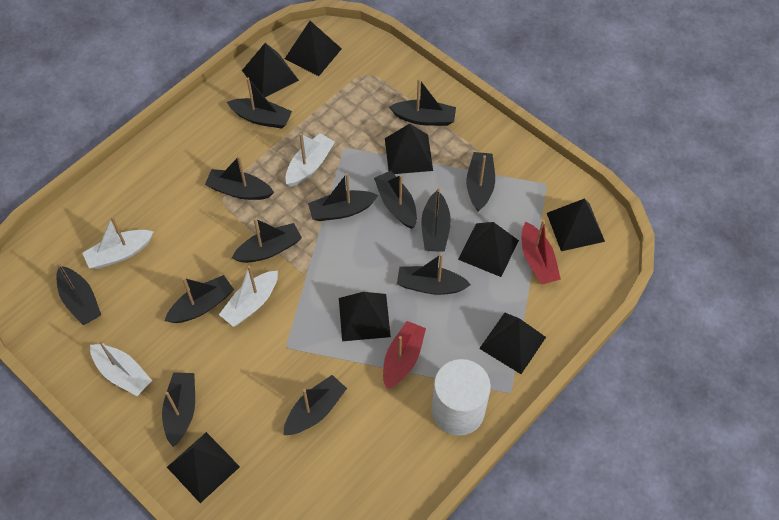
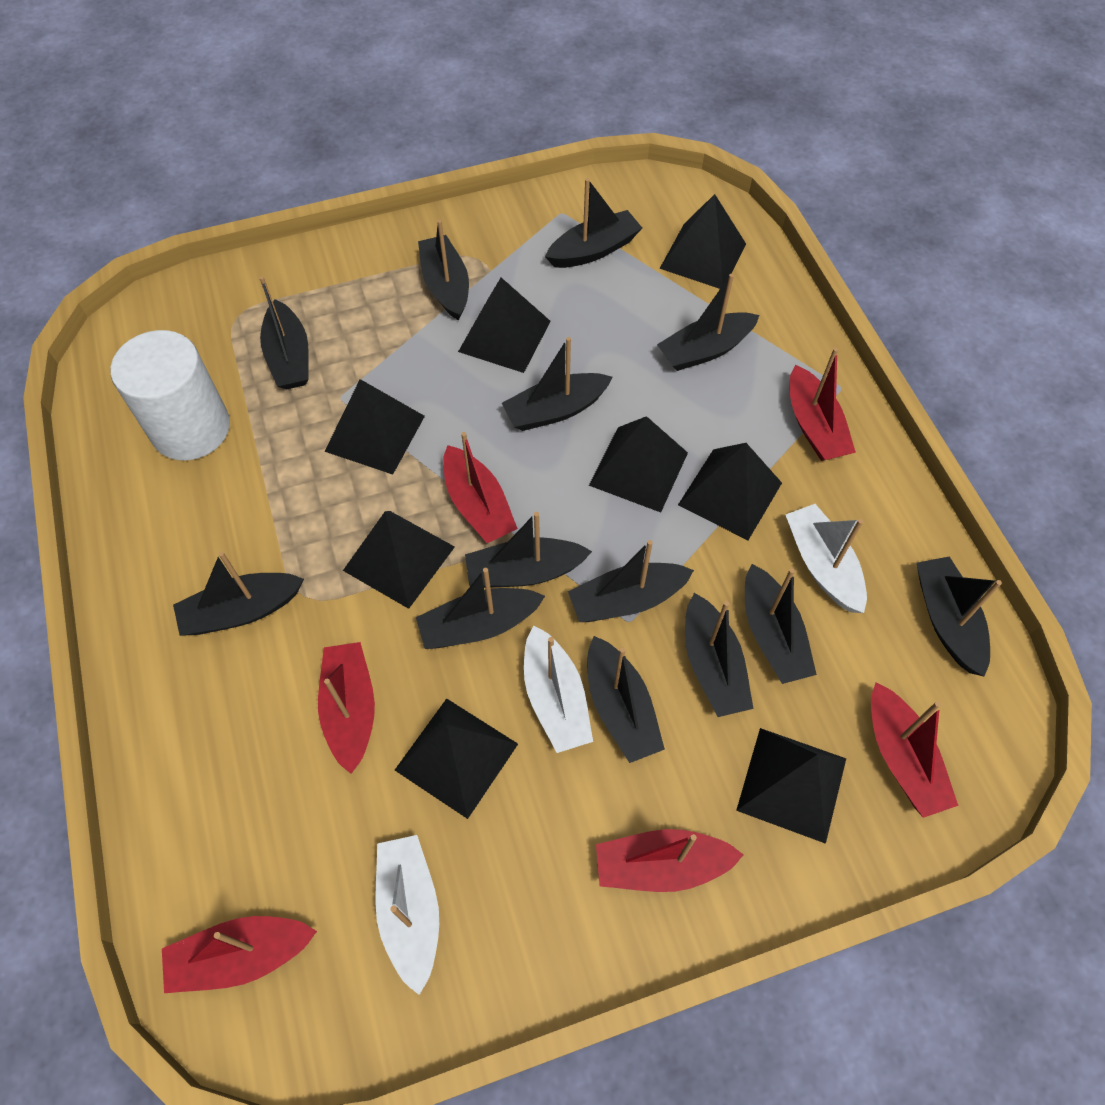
red boat: [383,321,426,389] [522,220,561,284] = 2 -> [162,916,317,993] [318,642,375,774] [443,432,518,543] [596,829,744,892] [790,348,856,461] [871,682,959,818] = 6
white boat: [82,216,154,269] [90,340,152,396] [219,266,278,327] [285,133,335,187] = 4 -> [375,835,439,995] [524,625,593,753] [786,504,867,613] = 3

